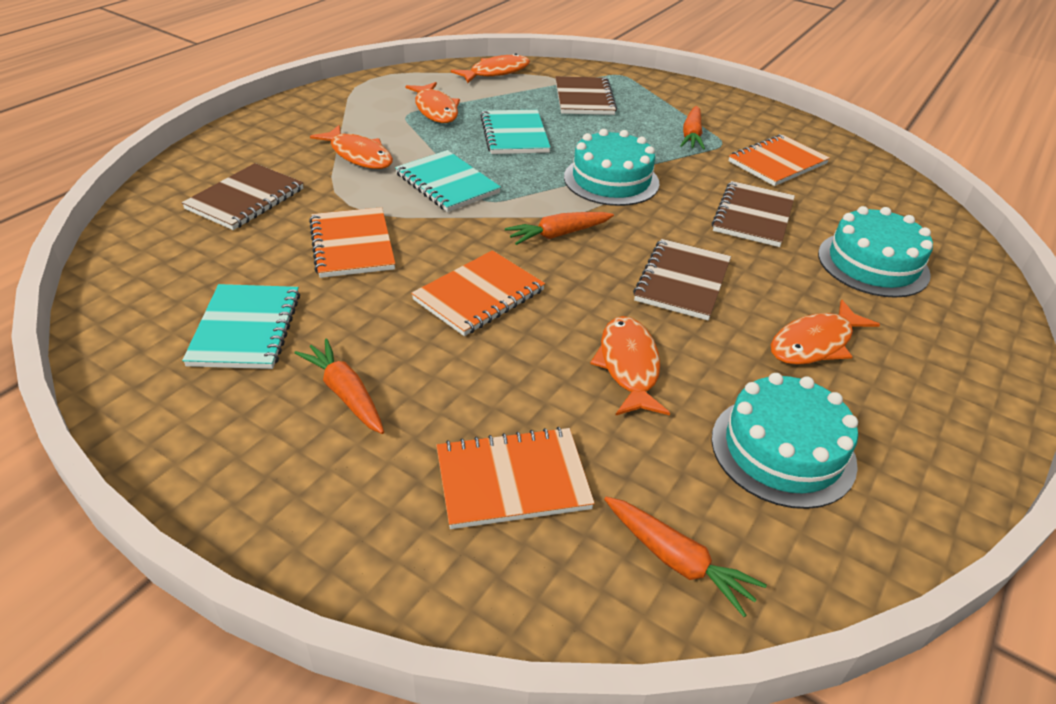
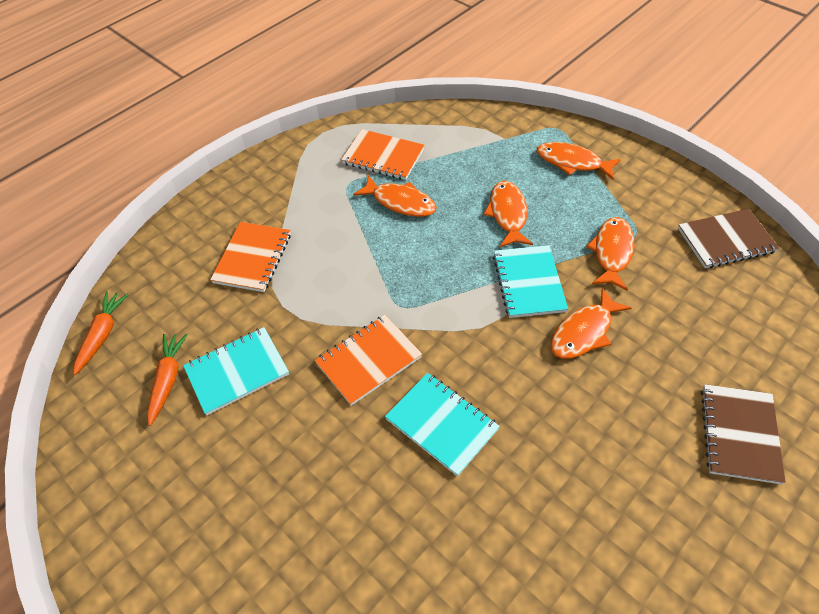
brown notebook: [182,163,303,230] [556,76,617,115] [633,239,731,320] [712,181,795,247] = 4 -> [678,209,779,268] [701,384,786,484] = 2
orange carrot: [295,338,384,434] [505,212,614,245] [604,497,767,617] [680,106,705,150] = 4 -> [73,291,128,375] [147,334,188,426] = 2
orange notebook: [309,207,395,278] [411,250,545,336] [436,427,595,529] [729,134,830,186] = 4 -> [210,222,291,292] [315,315,422,406] [341,129,425,180] = 3
turquoise cake: [564,129,660,206] [711,373,858,509] [818,206,933,298] = 3 -> none = 0

